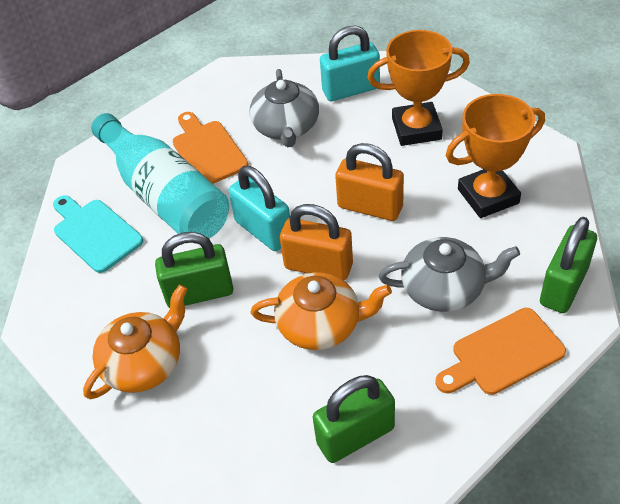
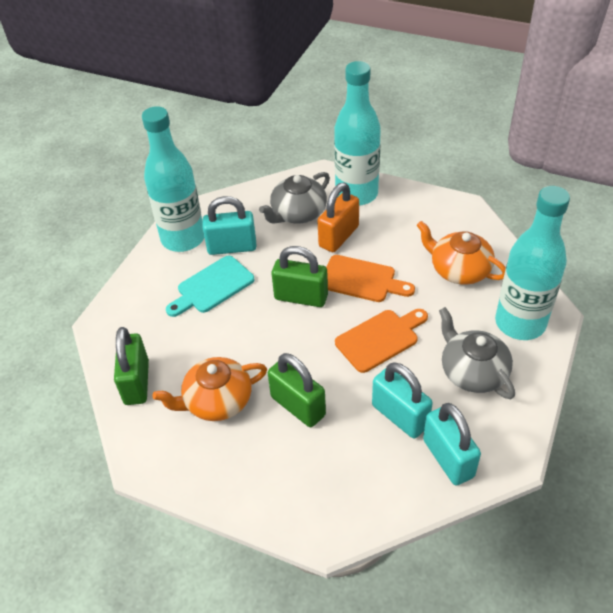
orange padlock: [280,204,353,280] [335,143,404,221] = 2 -> [317,183,359,252] = 1
orange trophy: [367,30,470,146] [446,94,545,218] = 2 -> none = 0
turquoise bottle: [91,113,229,238] = 1 -> [142,106,204,252] [334,61,381,206] [495,186,570,340] = 3
turquoise padlock: [229,166,290,251] [320,25,380,101] = 2 -> [203,196,256,255] [372,362,433,439] [423,403,481,486] = 3

